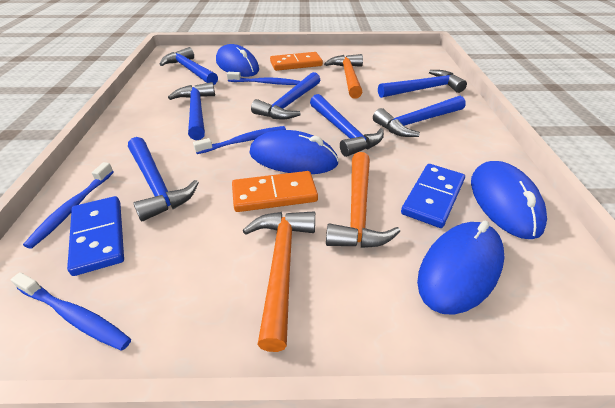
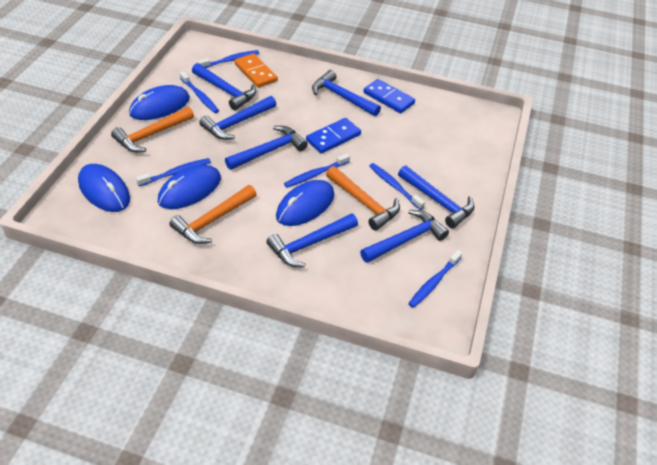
blue toothbrush: [11,272,131,351] [23,162,114,249] [193,126,286,154] [227,72,301,85] = 4 -> [136,158,211,187] [180,71,219,113] [198,50,259,68] [284,153,350,188] [369,163,425,210] [408,250,462,308] = 6
orange domino: [232,171,318,212] [270,52,323,71] = 2 -> [234,53,278,88] = 1

